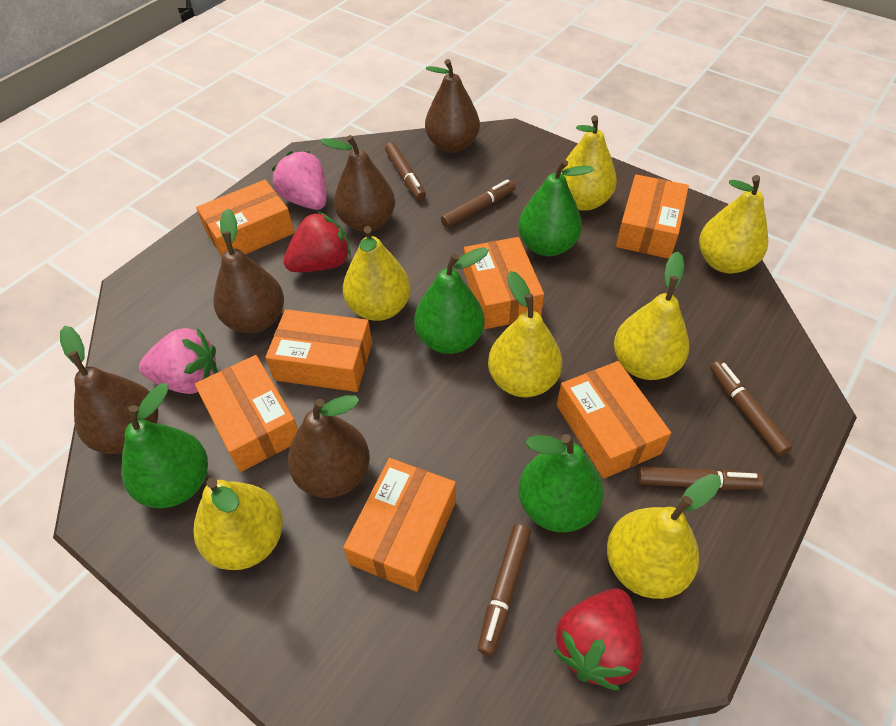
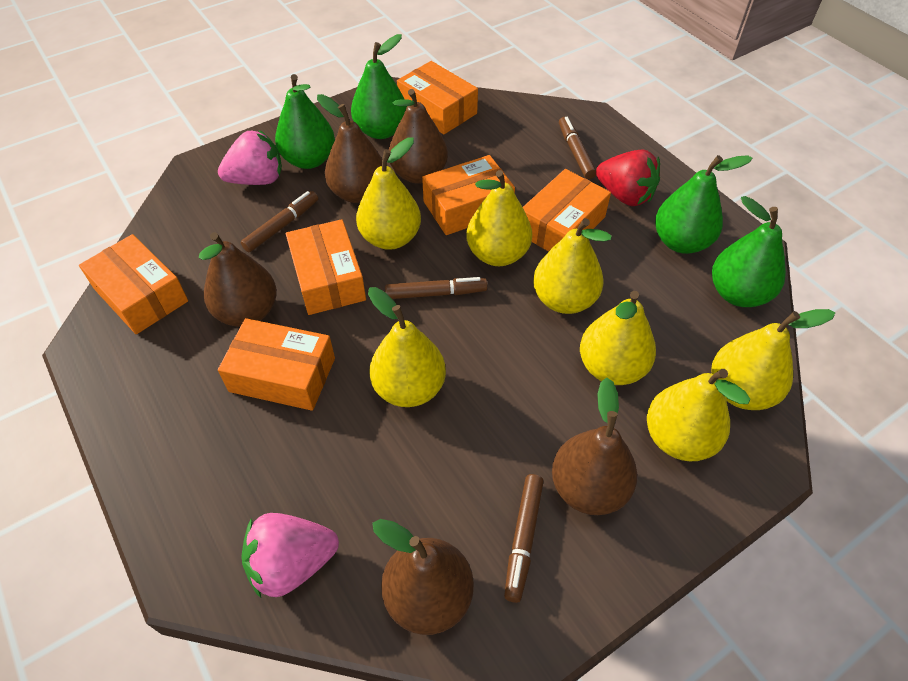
brown marker: [385,142,426,200] [441,179,516,228] [478,524,531,656] [637,466,764,490] [710,360,792,456] = 5 -> [241,191,318,252] [385,277,488,299] [504,474,544,603] [559,117,596,179] = 4
orange box: [195,355,298,472] [196,180,294,256] [265,309,372,392] [343,458,456,592] [464,237,544,329] [557,361,671,479] [616,174,689,259] = 7 -> [79,234,188,334] [218,318,335,411] [286,219,366,315] [397,61,478,134] [422,155,515,235] [523,169,611,252] = 6
red strawberry: [283,212,351,272] [554,589,643,691] = 2 -> [596,149,660,206] = 1

